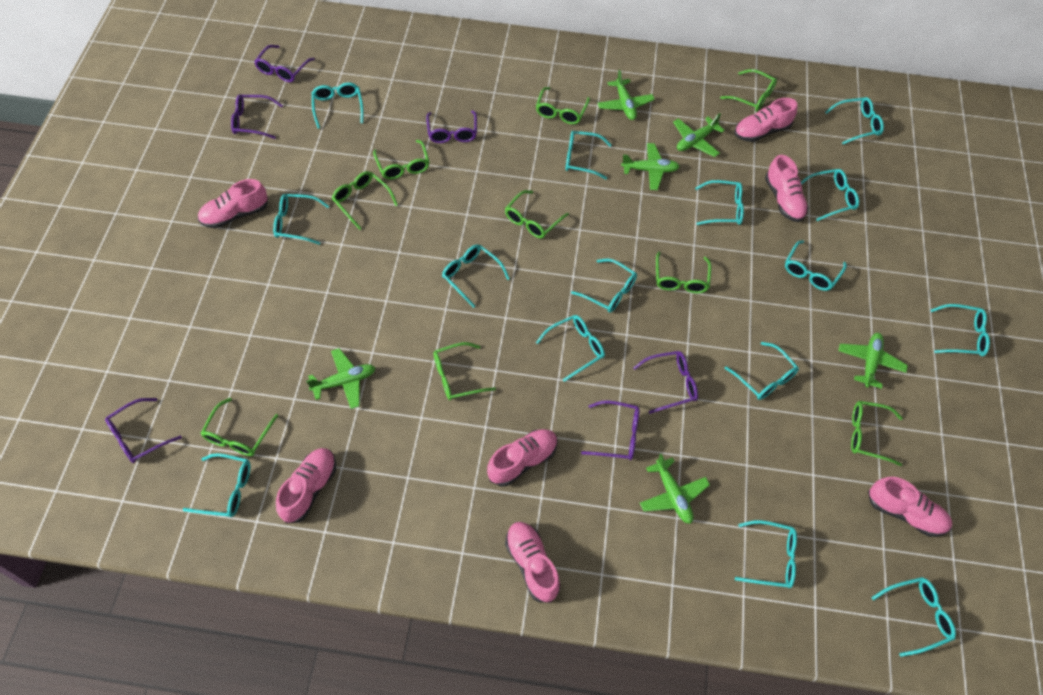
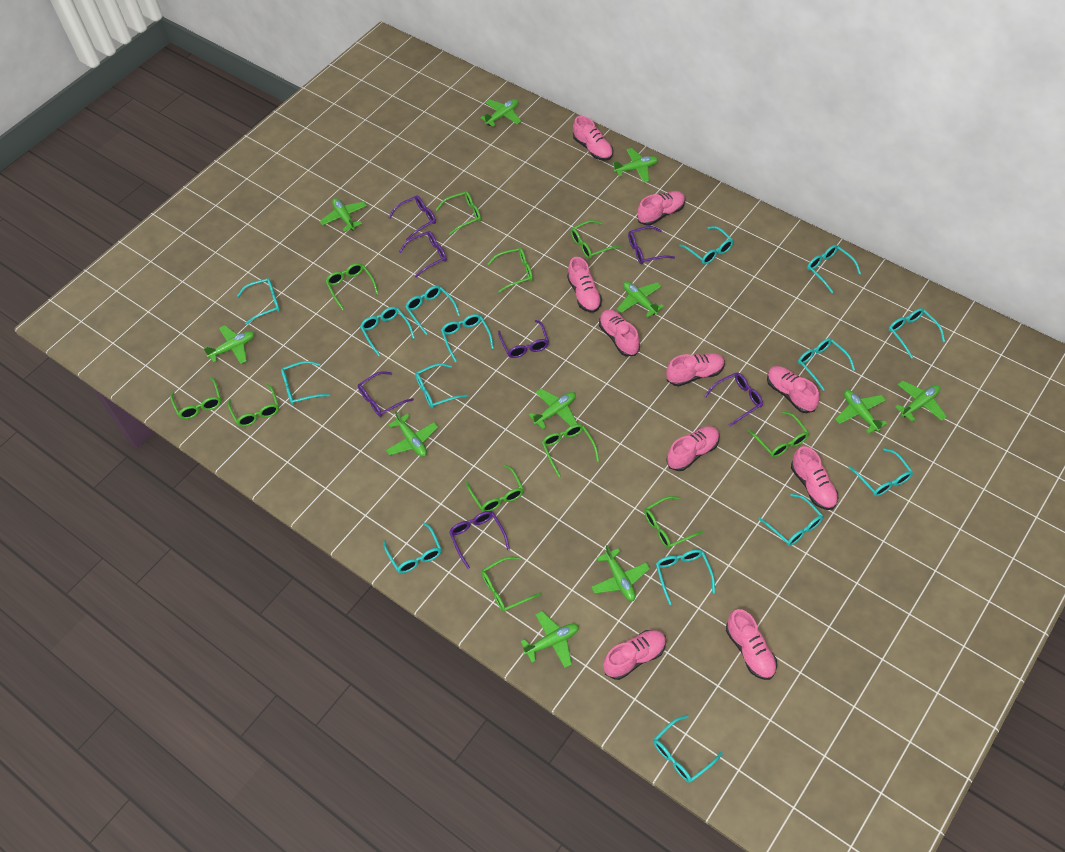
green glasses: [201,398,279,456] [332,171,398,230] [373,140,429,180] [433,342,496,400] [505,190,569,238] [536,87,590,124] [656,252,711,294] [720,69,777,111] [851,401,903,466] = 9 -> [170,377,221,419] [227,384,279,427] [325,263,378,310] [436,191,481,235] [466,465,524,512] [481,557,542,612] [488,248,533,293] [542,424,599,477] [571,220,621,259] [644,496,704,549] [748,411,809,457] = 11
green plane: [306,348,375,409] [598,70,655,120] [621,143,680,190] [640,454,710,524] [673,113,725,157] [838,333,908,389] = 6 -> [204,325,254,364] [320,198,367,232] [386,411,438,457] [481,99,521,127] [520,611,579,668] [529,388,577,429] [591,545,650,601] [612,148,658,183] [617,282,664,317] [835,390,887,434] [895,380,947,422] = 11
pink shoe: [198,179,268,228] [276,448,336,523] [487,429,558,486] [505,522,560,603] [734,98,797,142] [765,155,809,222] [868,477,952,537] = 7 -> [567,257,602,313] [573,116,613,161] [599,310,640,356] [603,630,666,680] [637,191,685,225] [666,353,725,386] [666,426,720,471] [726,609,777,680] [767,366,819,413] [791,446,838,510] = 10
purple glasses: [105,398,182,463] [231,94,283,139] [254,45,315,82] [426,111,477,143] [581,400,640,460] [633,351,698,414] = 6 -> [358,371,414,417] [388,196,436,240] [399,231,447,277] [449,511,510,569] [498,320,549,358] [628,226,675,264] [705,372,763,426] = 7

